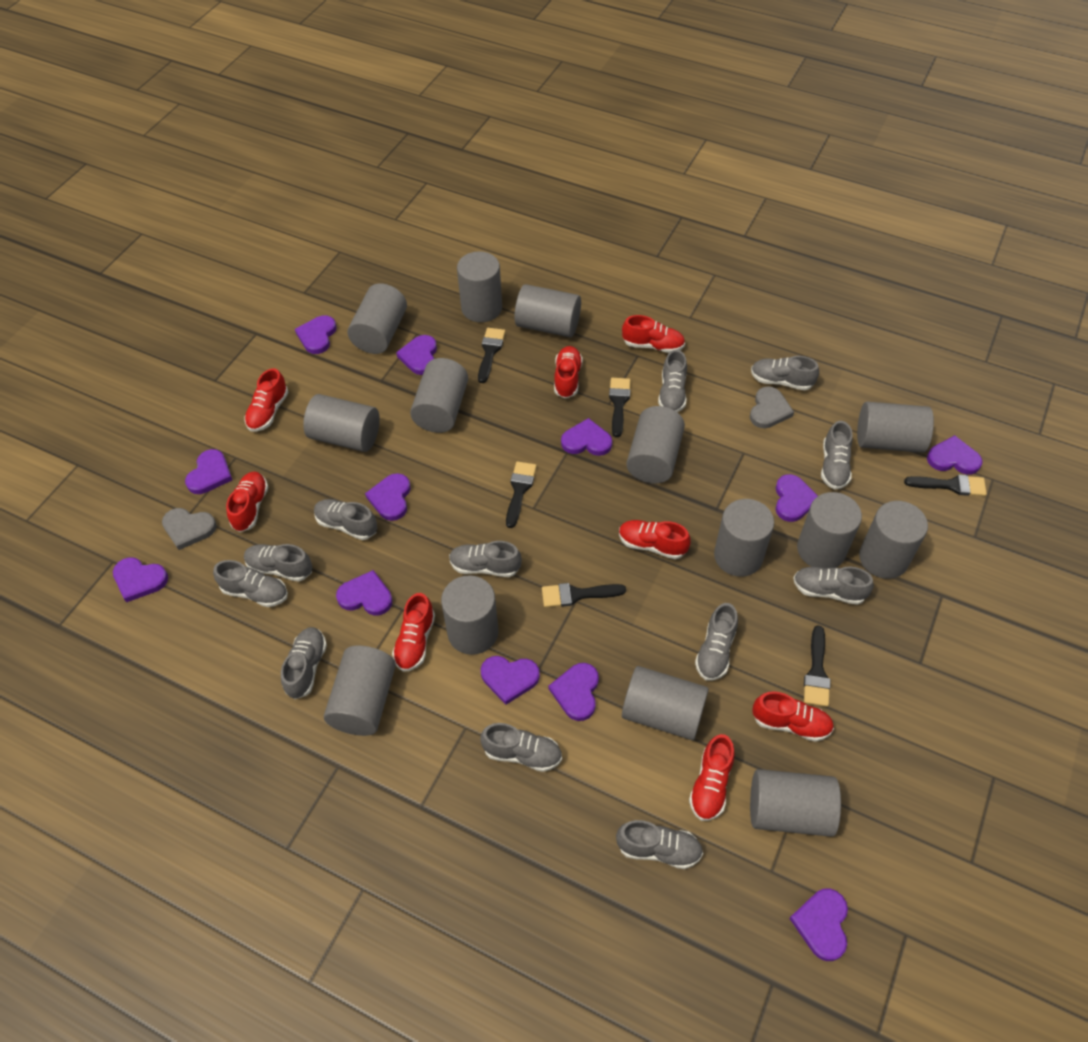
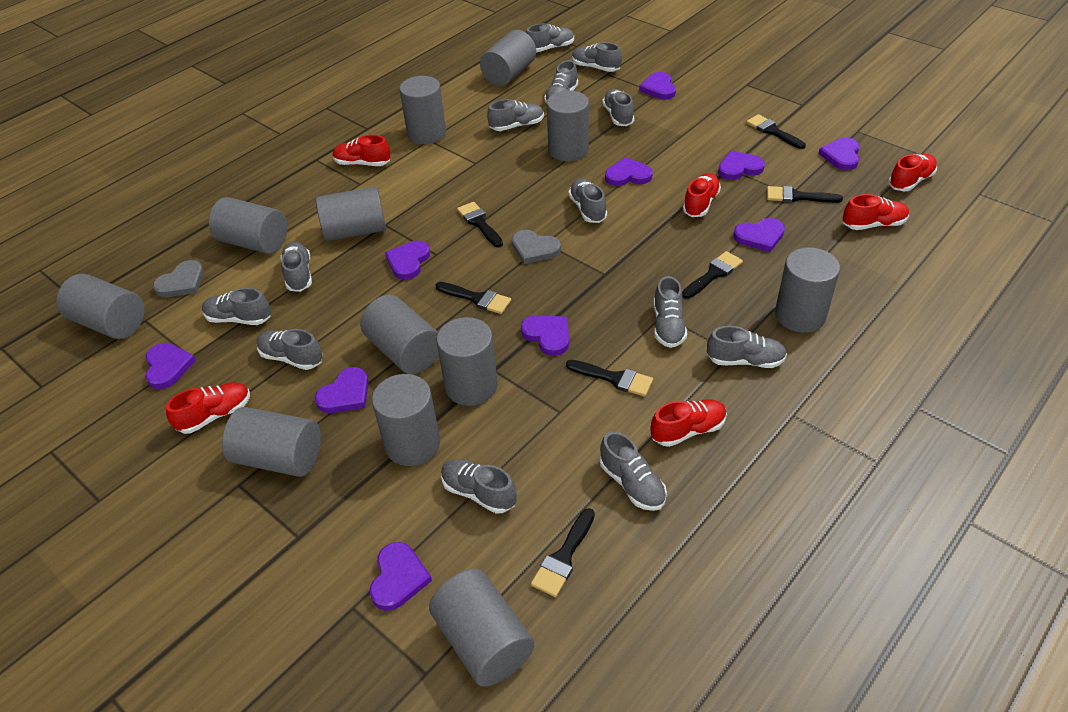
black brush: [478,328,505,383] [506,461,537,528] [542,583,626,607] [609,378,631,437] [804,625,831,707] [904,474,987,496] = 6 -> [436,282,511,314] [457,202,503,247] [531,508,595,597] [566,360,653,397] [682,251,743,299] [746,114,806,149] [767,186,843,203] = 7
grey cylinder: [303,394,380,452] [324,645,396,736] [347,283,407,354] [410,358,468,433] [441,575,499,655] [457,251,502,322] [514,284,581,337] [622,666,709,740] [626,406,685,484] [714,499,774,577] [750,769,841,837] [797,492,862,568] [857,402,934,453] [859,501,928,579] = 14 -> [56,274,145,339] [209,197,287,254] [222,407,321,477] [316,186,386,241] [360,295,439,374] [372,374,440,466] [399,76,446,144] [429,569,534,687] [437,317,498,406] [480,30,536,86] [547,91,589,161] [775,247,840,333] = 12
grey shoe: [213,560,288,607] [244,544,313,582] [281,627,327,699] [314,499,377,540] [449,541,522,577] [480,723,562,772] [616,820,703,869] [658,350,687,412] [695,603,738,681] [751,356,819,390] [793,567,874,605] [821,421,853,489] = 12 -> [202,288,271,325] [257,329,323,370] [281,242,312,292] [441,459,517,514] [487,99,544,131] [526,24,574,52] [544,60,578,104] [568,178,607,223] [572,42,622,72] [600,432,667,511] [602,89,634,126] [654,276,687,348] [707,326,787,368] = 13
purple heart: [113,557,168,602] [185,449,232,494] [295,315,337,354] [336,570,393,615] [365,473,411,521] [396,335,437,375] [481,656,540,705] [549,663,599,721] [561,418,612,456] [776,474,818,522] [789,888,848,961] [927,435,983,475] = 12 -> [145,343,196,389] [315,367,369,413] [370,542,432,611] [385,241,430,280] [521,315,569,356] [605,157,653,186] [639,72,676,99] [718,151,765,180] [733,218,785,252] [818,138,860,170] = 10
red shoe: [226,471,268,532] [244,368,288,432] [392,593,435,672] [554,346,583,398] [619,520,691,559] [622,315,685,353] [689,734,735,821] [752,692,834,742] = 8 -> [166,382,250,434] [333,135,391,166] [651,399,727,447] [683,173,721,217] [843,194,909,230] [888,154,937,191] = 6

